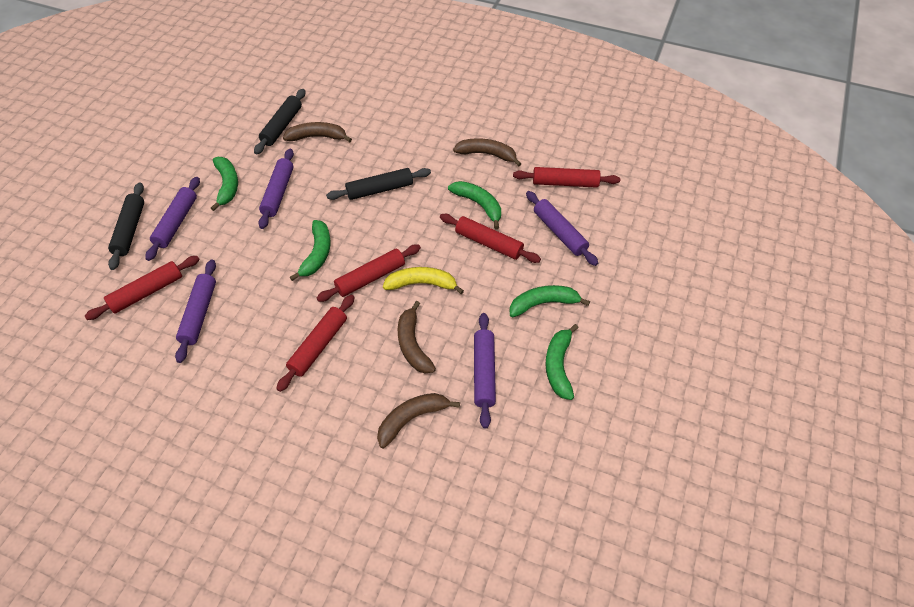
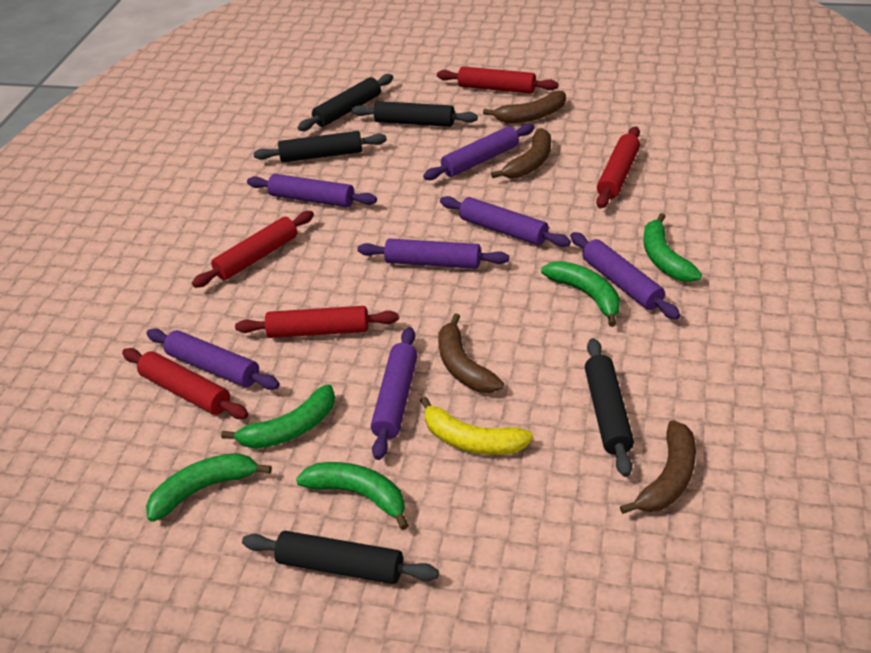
black rolling pin: [108,182,144,270] [254,89,305,154] [326,168,431,200] = 3 -> [242,531,439,584] [253,131,387,162] [298,74,393,131] [352,101,478,127] [585,338,634,477] = 5
purple rolling pin: [145,177,200,261] [175,260,216,363] [259,149,294,229] [474,313,496,429] [526,191,598,266] = 5 -> [146,329,280,390] [247,174,377,207] [358,239,509,269] [371,327,418,460] [423,124,535,180] [440,196,571,247] [570,232,680,320] = 7

